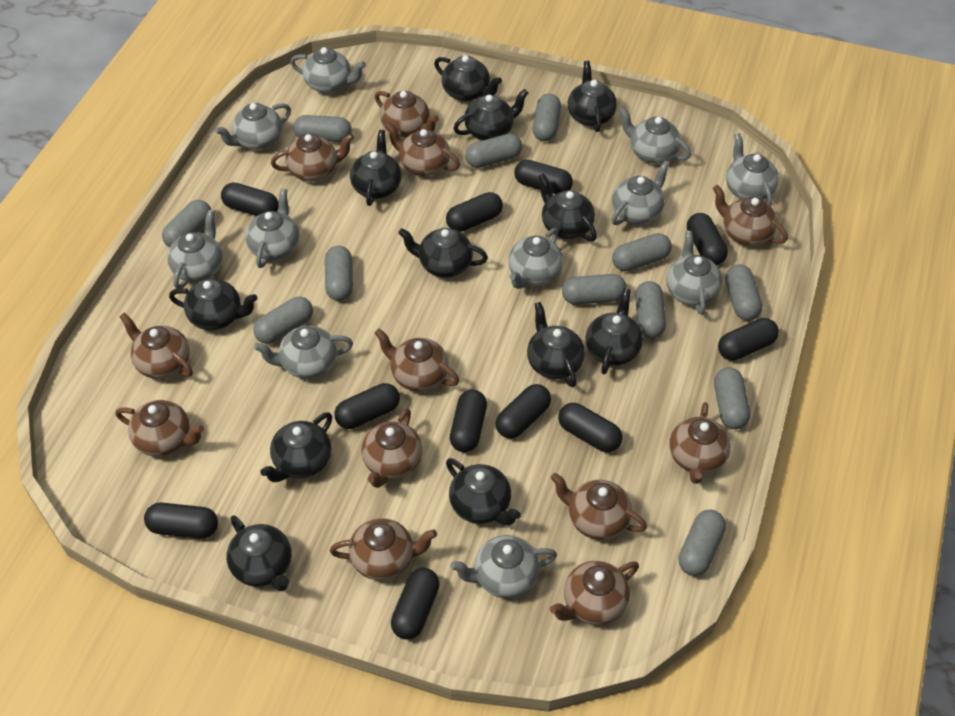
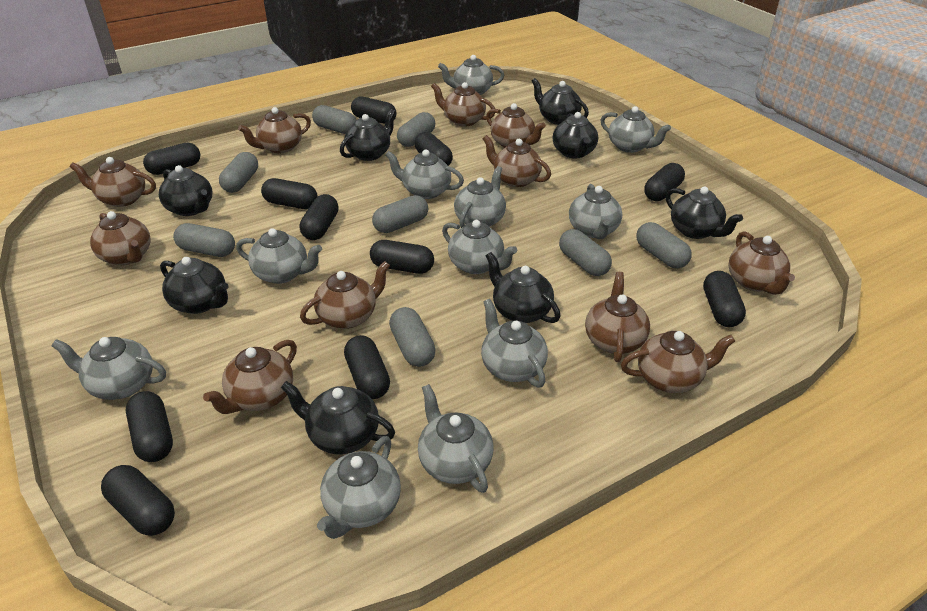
black teapot: [169,279,258,331] [226,515,291,591] [260,412,332,483] [350,130,402,206] [398,228,488,278] [434,55,502,101] [446,458,521,525] [453,89,529,140] [527,302,585,387] [538,173,597,242] [568,61,617,132] [585,288,643,374] = 12 -> [159,165,212,216] [160,257,229,314] [281,381,395,454] [340,109,396,161] [486,252,561,323] [532,78,589,125] [553,112,598,159] [666,187,743,239] = 8
brown teapot: [115,400,204,456] [119,313,193,379] [271,133,354,181] [330,518,437,580] [361,408,422,488] [375,91,439,137] [375,329,459,392] [385,122,460,176] [550,561,639,625] [551,473,647,540] [670,402,731,484] [713,185,788,246] = 12 -> [70,157,156,207] [90,211,151,265] [203,340,297,414] [238,107,311,153] [300,261,390,329] [431,82,495,127] [483,135,551,187] [486,103,546,148] [585,272,650,362] [621,331,735,393] [728,231,795,295] = 11
grey capsule: [162,200,211,247] [253,297,313,344] [293,115,352,142] [325,246,353,301] [465,134,522,168] [533,94,561,141] [562,274,626,305] [612,233,672,271] [635,281,666,339] [678,510,726,576] [714,367,750,429] [725,264,762,321] = 12 -> [173,223,235,257] [219,152,258,193] [312,105,356,134] [372,195,428,233] [389,307,436,367] [397,112,435,147] [559,229,612,276] [636,222,692,268] = 8

